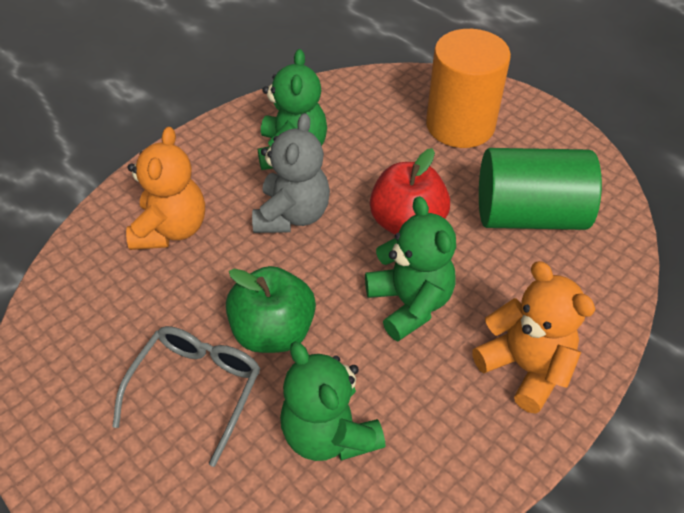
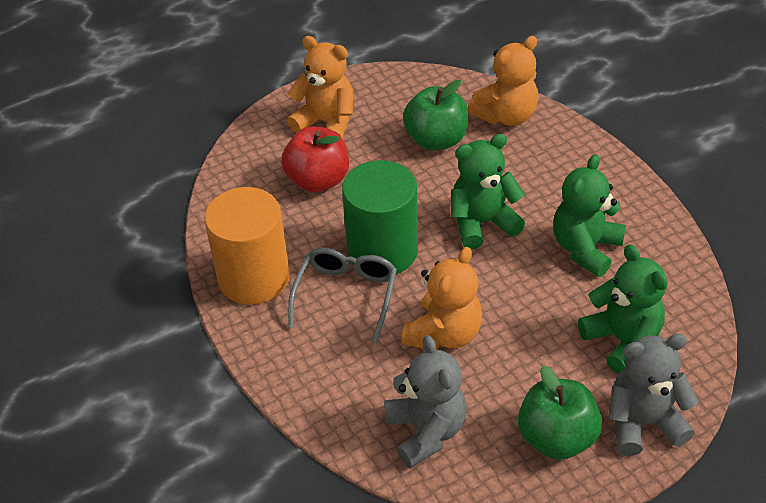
green apple: [226,266,316,353] = 1 -> [403,80,468,151] [518,366,602,460] = 2
grey teddy bear: [252,113,330,233] = 1 -> [384,335,467,468] [608,334,699,456] = 2
orange teddy bear: [126,127,205,250] [472,261,595,414] = 2 -> [287,36,353,138] [401,247,482,350] [468,36,538,126] = 3

